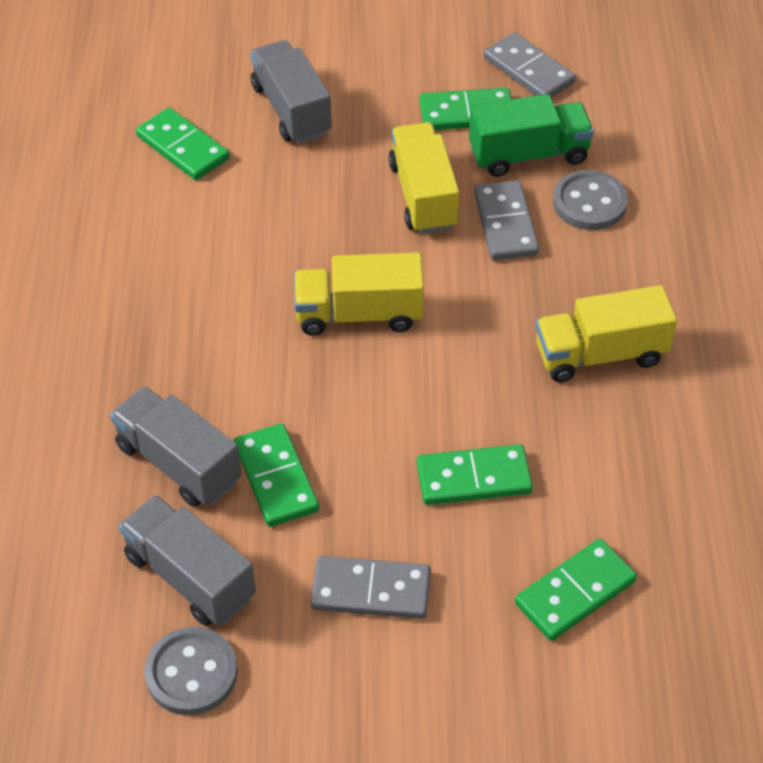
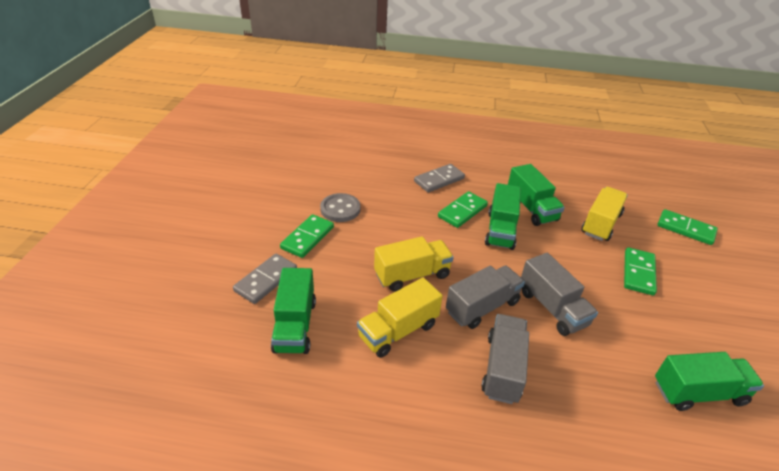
green domino: [136,107,230,180] [234,423,319,527] [417,444,533,505] [420,88,512,130] [515,539,637,641] = 5 -> [280,214,334,258] [438,191,488,228] [624,247,657,296] [658,209,718,245] = 4
green truck: [469,94,594,177] = 1 -> [271,268,316,354] [485,183,521,250] [508,164,565,226] [655,352,764,411] = 4
grey button: [144,627,238,715] [553,170,628,230] = 2 -> [320,193,361,222] = 1
grey domino: [311,556,431,619] [474,180,539,260] [484,32,576,98] = 3 -> [233,253,297,304] [414,164,465,193] = 2

